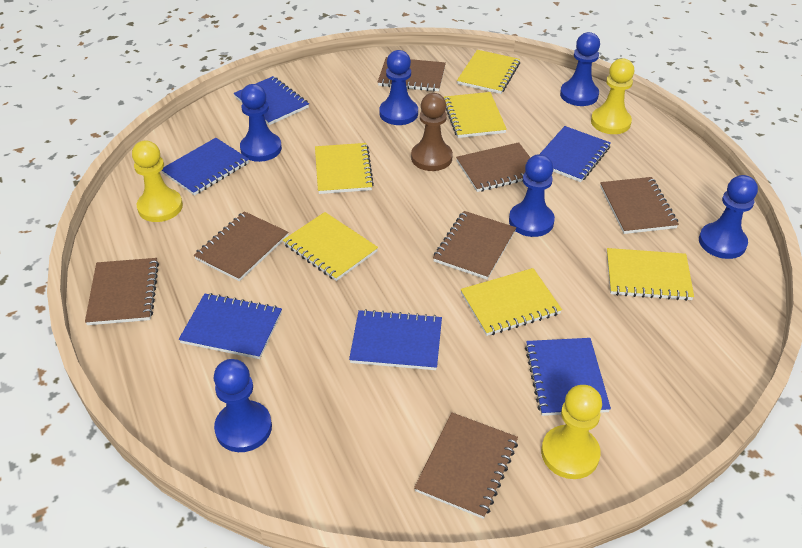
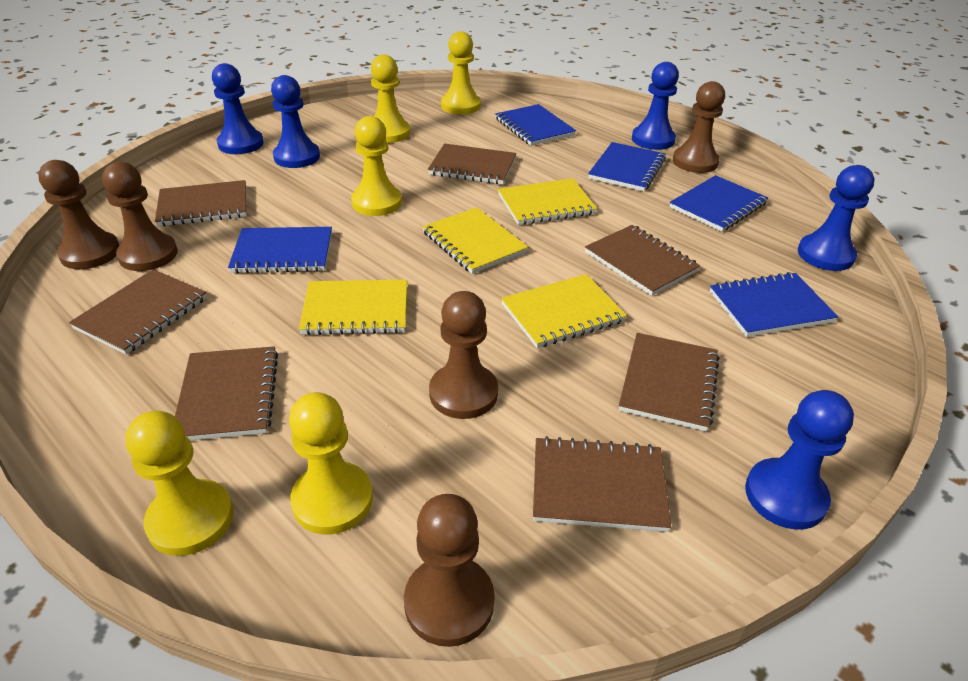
blue notebook: [162,138,249,196] [179,293,282,359] [233,76,309,125] [349,309,442,370] [525,338,611,416] [540,126,611,182] = 6 -> [228,227,332,273] [495,104,576,146] [588,142,666,191] [670,175,768,232] [710,272,838,337] = 5
blue pawn: [214,359,272,452] [240,84,282,162] [379,50,418,125] [509,154,555,237] [560,32,600,106] [699,175,758,259] = 6 -> [212,63,264,154] [271,75,320,168] [632,62,679,150] [745,390,854,529] [798,165,874,271] = 5
brown pawn: [411,93,453,171] = 1 -> [38,160,119,269] [102,162,178,271] [404,494,495,647] [429,291,498,419] [673,81,725,173] = 5
yellow notebook: [283,212,378,281] [315,143,374,194] [444,92,507,138] [457,50,520,94] [461,268,562,336] [607,248,694,301] = 6 -> [299,279,407,335] [422,207,528,274] [498,178,597,225] [501,274,627,348] = 4
yellow pawn: [132,140,183,222] [541,385,602,479] [591,59,634,134] = 3 -> [125,411,233,556] [289,392,373,534] [351,116,402,216] [371,54,410,143] [441,31,481,115] = 5

